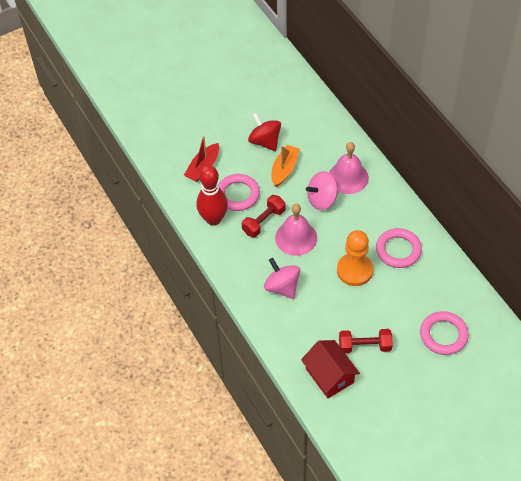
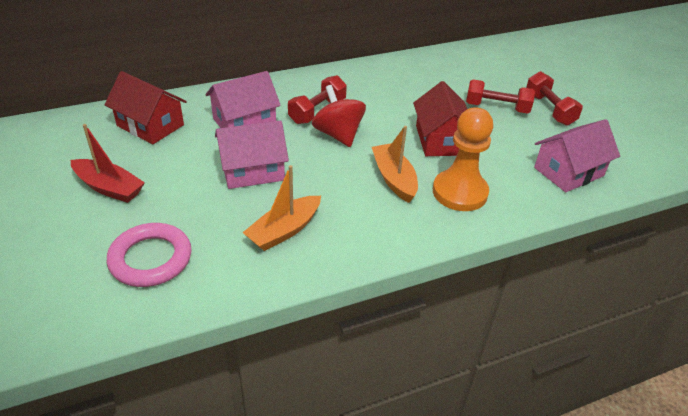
orange boat: [271,145,300,187] = 1 -> [242,165,321,251] [372,126,418,203] = 2
pink bell: [275,204,317,256] [329,142,369,194] = 2 -> none = 0
pink house: none = 0 -> [205,71,281,128] [215,120,289,189] [534,119,620,192] = 3
pink ring: [218,174,260,211] [376,228,422,268] [420,311,469,355] = 3 -> [107,223,192,287] = 1
pink spinning top: [264,258,300,299] [306,171,338,210] = 2 -> none = 0
red bowling pin: [196,165,228,226] = 1 -> none = 0
red dumbbell: [242,195,286,237] [339,329,393,353] = 2 -> [288,75,347,124] [466,79,535,114] [526,71,583,126] = 3
red house: [301,340,360,398] = 1 -> [104,71,187,144] [413,81,467,156] = 2

